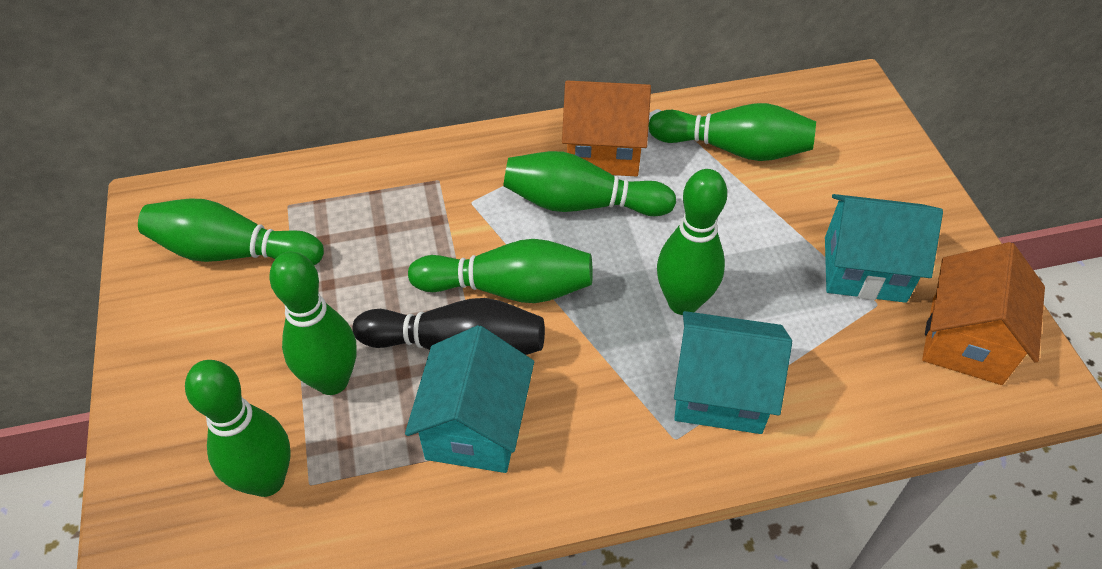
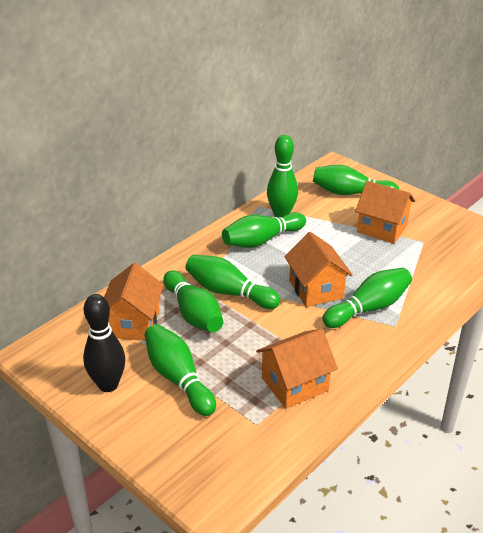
orange house: [562,81,651,176] [922,242,1045,385] = 2 -> [104,263,164,341] [256,329,338,409] [284,232,353,307] [355,181,415,244] = 4
turquoise house: [405,325,534,473] [674,311,792,434] [825,194,943,303] = 3 -> none = 0

